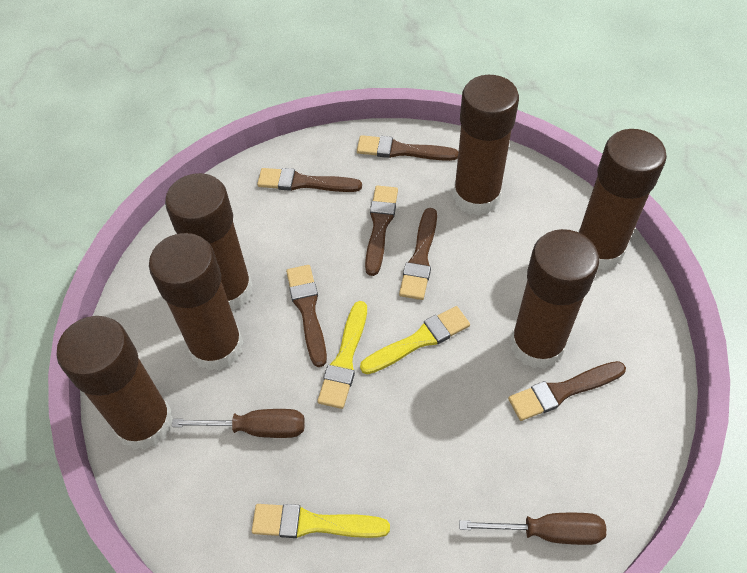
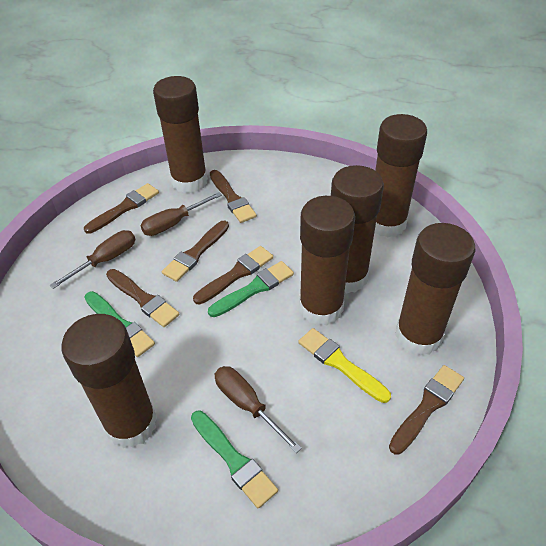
brown screwdriver: [172,409,305,438] [459,513,606,545] = 2 -> [50,230,135,289] [140,192,222,236] [215,366,302,453] = 3
green brush: none = 0 -> [85,291,155,357] [191,411,278,508] [208,261,294,317] = 3
yellow brush: [252,504,390,538] [317,301,367,409] [360,306,470,374] = 3 -> [298,328,391,403] = 1

